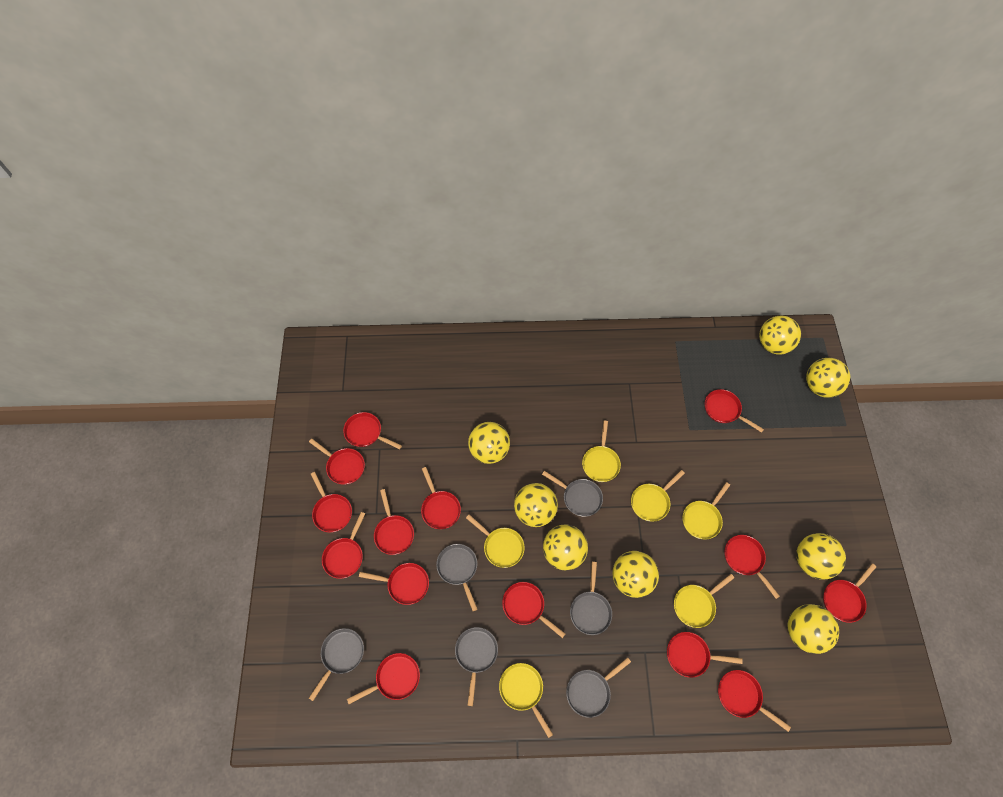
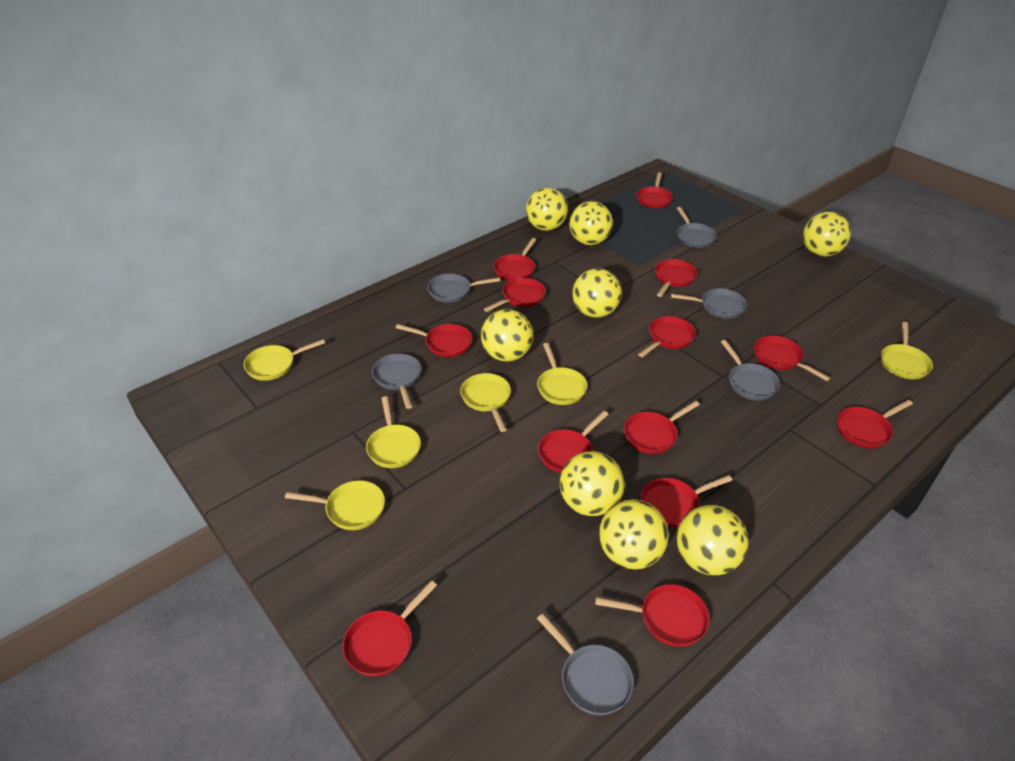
red pan: [309,439,365,485] [311,472,352,532] [322,512,365,579] [343,412,402,449] [347,653,420,704] [359,563,429,605] [374,489,414,555] [421,467,461,529] [502,582,565,638] [667,632,743,678] [705,389,764,433] [718,670,791,732] [725,535,780,599] [823,563,877,623] = 14 -> [342,580,437,677] [396,324,472,357] [484,278,546,312] [494,238,536,281] [538,411,608,473] [595,584,710,647] [624,401,700,454] [636,172,673,208] [638,316,696,357] [641,475,732,527] [655,259,697,297] [754,336,831,381] [837,400,913,448] = 13

